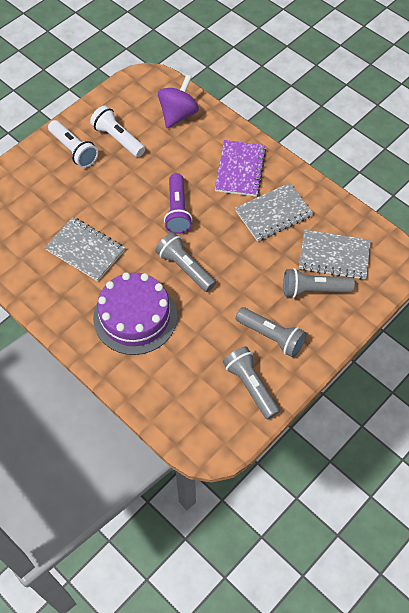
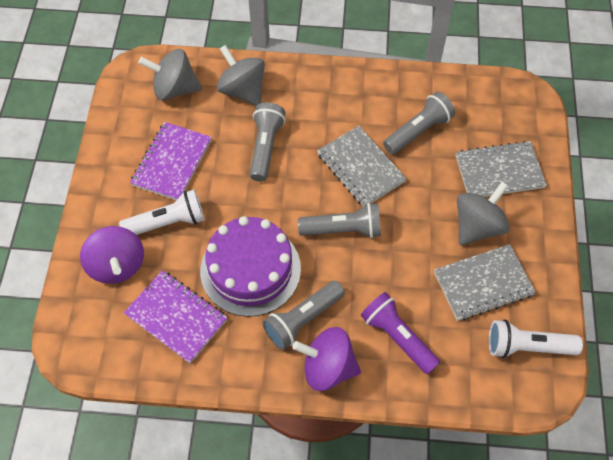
grey spinning top: none = 0 -> [139,49,202,100] [217,45,265,106] [457,182,510,245] = 3
purple notebook: [215,140,266,197] = 1 -> [124,270,228,363] [130,122,212,200] = 2
purple spinning top: [158,75,199,128] = 1 -> [80,226,144,284] [292,327,361,391] = 2

